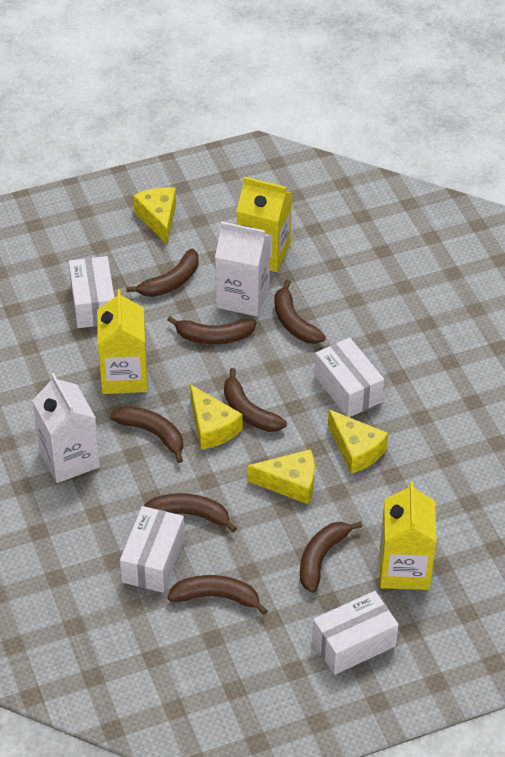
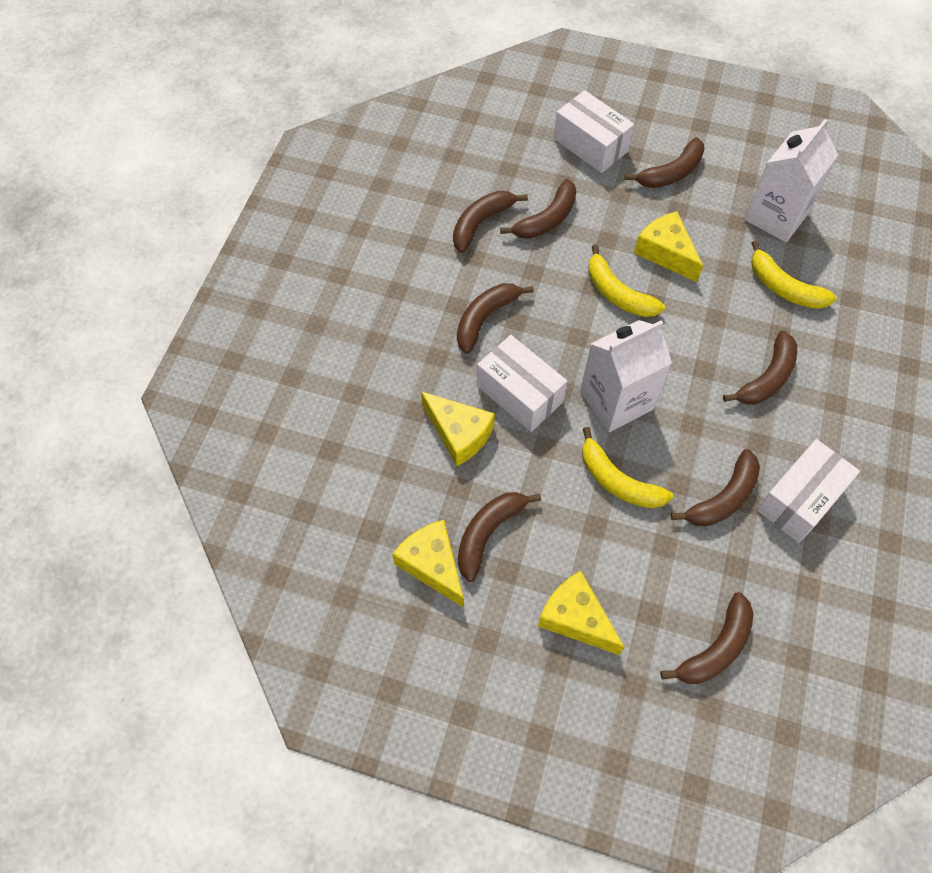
white box: [69,256,115,328] [120,506,185,593] [312,591,399,675] [314,338,384,417] = 4 -> [477,335,568,432] [554,90,634,173] [757,439,860,543] = 3
yellow banana: none = 0 -> [582,427,673,508] [588,245,665,317] [751,241,837,309] = 3
yellow carton: [97,289,148,394] [236,177,292,272] [380,481,437,590] = 3 -> none = 0

